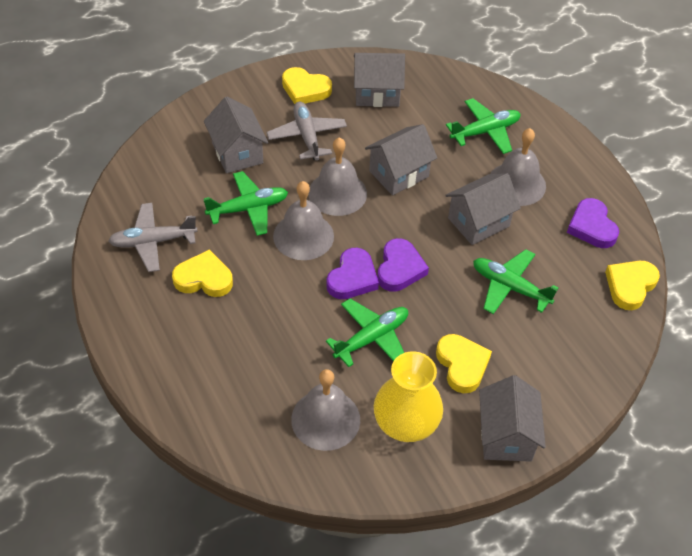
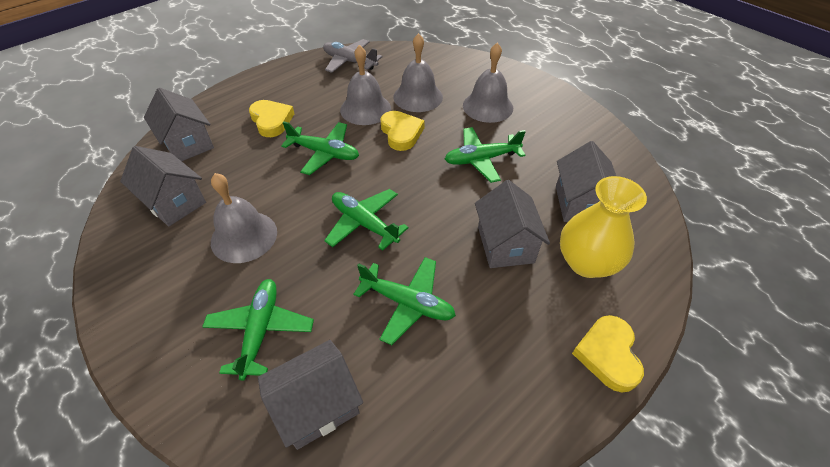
green plane: [203,171,288,236] [326,298,408,367] [446,98,521,154] [473,249,558,314] = 4 -> [202,279,314,381] [281,121,359,175] [324,189,409,251] [353,257,456,345] [445,127,526,183] = 5
grey plane: [108,203,198,272] [266,102,347,161] = 2 -> [323,39,382,73] = 1
purple heart: [326,248,379,299] [377,238,429,292] [567,198,619,248] = 3 -> none = 0
yellow heart: [172,250,233,297] [282,67,332,104] [436,334,492,393] [605,261,660,310] = 4 -> [249,100,294,137] [380,111,425,151] [572,315,644,392] = 3

